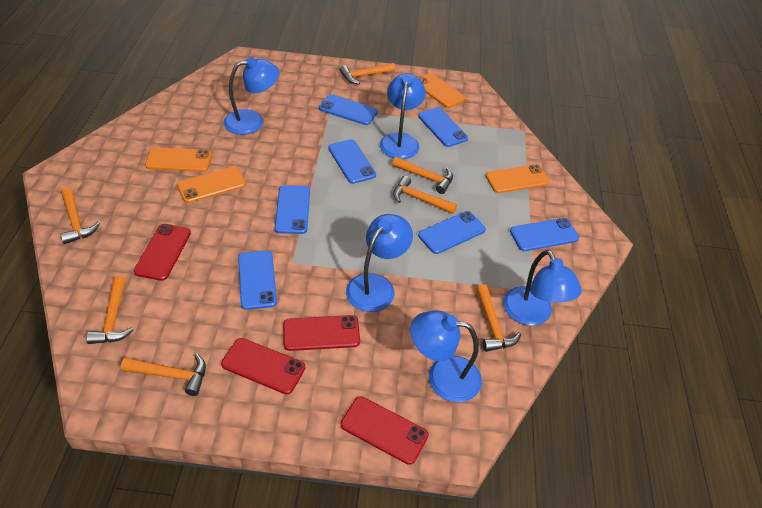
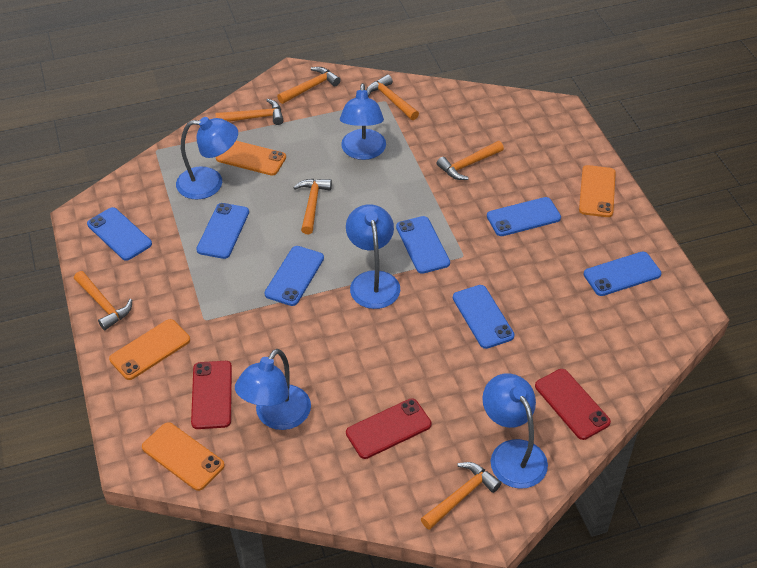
red phone: [134,224,191,281] [221,338,305,395] [283,315,360,351] [341,396,428,465] = 4 -> [191,361,232,429] [346,398,432,459] [535,369,611,440] = 3

